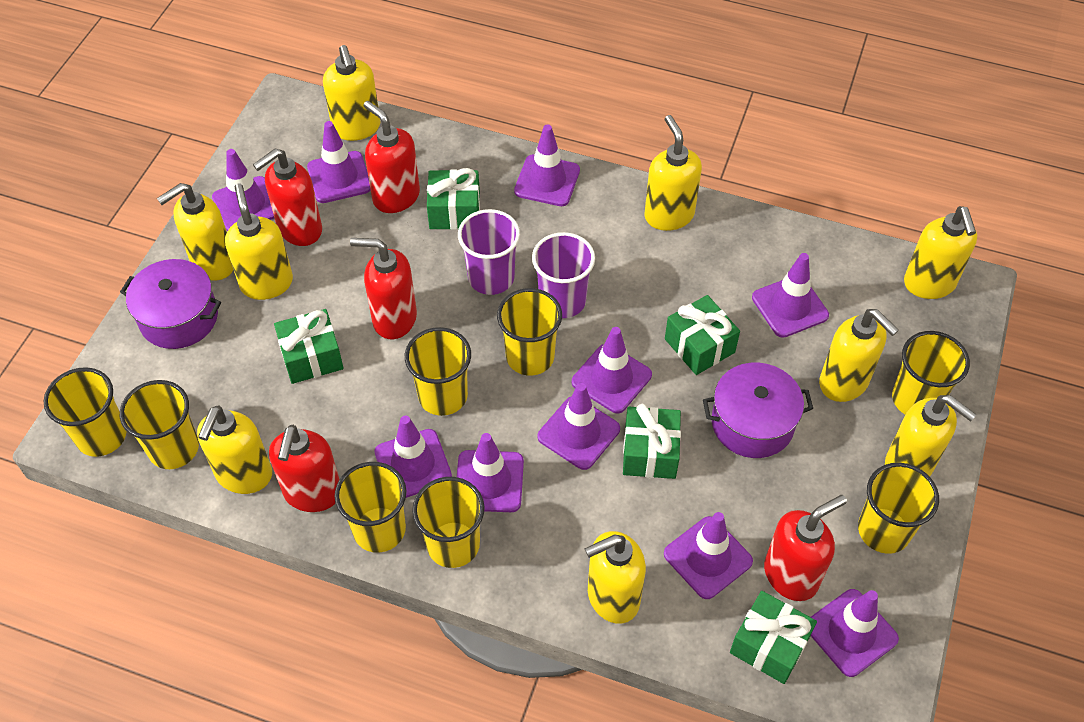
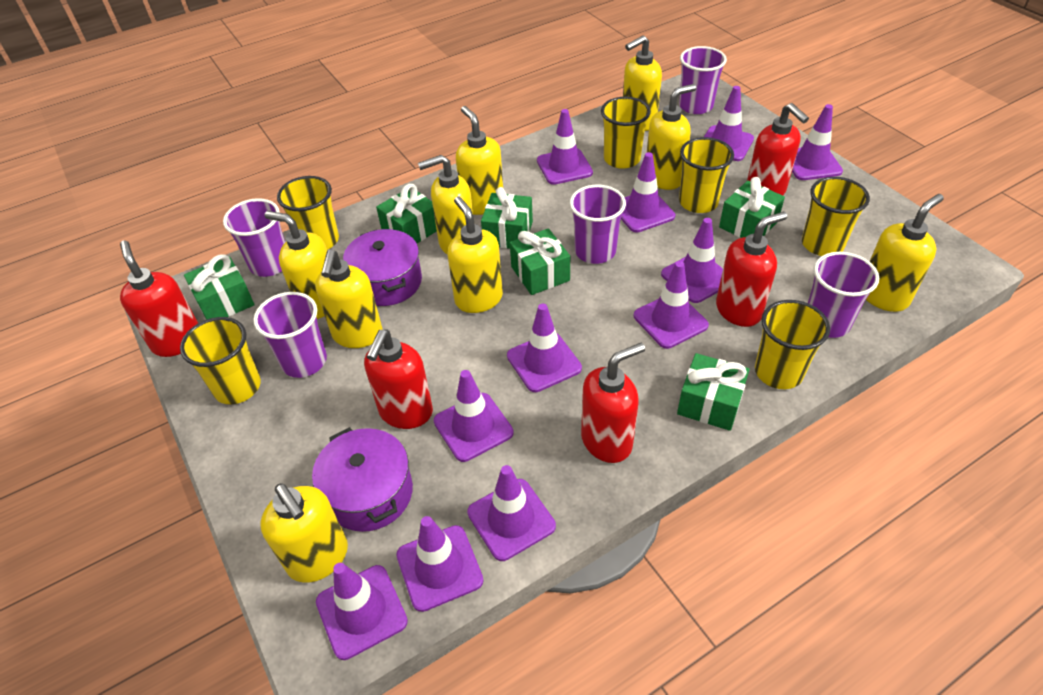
green gift: [274,309,344,384] [427,168,480,230] [623,404,681,479] [665,295,740,375] [730,591,817,684] = 5 -> [184,254,254,320] [376,184,437,243] [481,187,533,249] [510,228,570,295] [677,353,749,431] [719,177,785,238] = 6
purple cup: [458,209,520,295] [532,232,595,318] = 2 -> [223,198,285,277] [253,292,327,378] [570,185,626,264] [679,46,727,114] [808,252,879,338] = 5
purple traffic cone: [212,149,274,231] [307,121,371,203] [374,416,452,498] [457,433,524,512] [514,124,580,206] [538,383,620,470] [572,327,652,413] [664,512,753,599] [752,253,829,338] [811,589,899,677] = 10 -> [316,563,408,660] [396,516,483,612] [434,370,514,462] [467,465,556,561] [507,304,582,392] [537,109,593,185] [621,152,675,233] [634,261,709,349] [661,218,723,303] [704,86,754,161] [792,104,843,180] = 11
yellow cup: [44,367,126,457] [120,380,199,469] [335,462,406,553] [405,327,471,416] [412,477,485,568] [497,288,562,376] [858,463,939,554] [892,331,970,415] = 8 -> [180,317,261,404] [277,176,339,250] [601,97,651,169] [679,137,734,213] [755,300,830,389] [802,177,870,256] = 6

